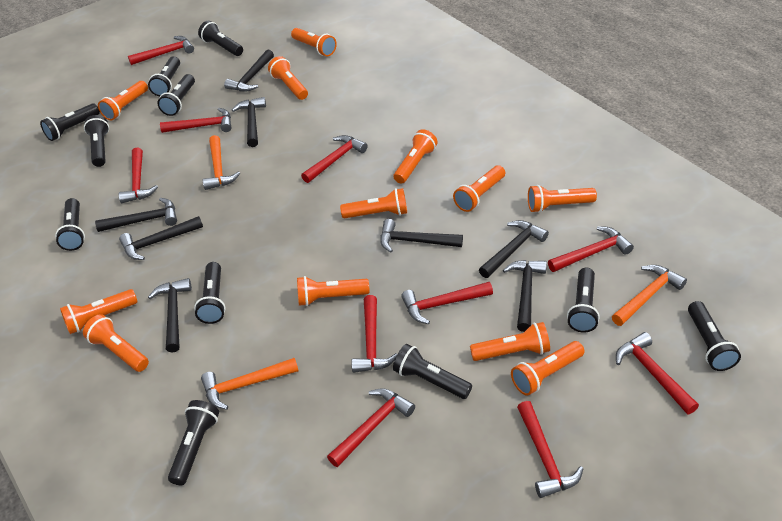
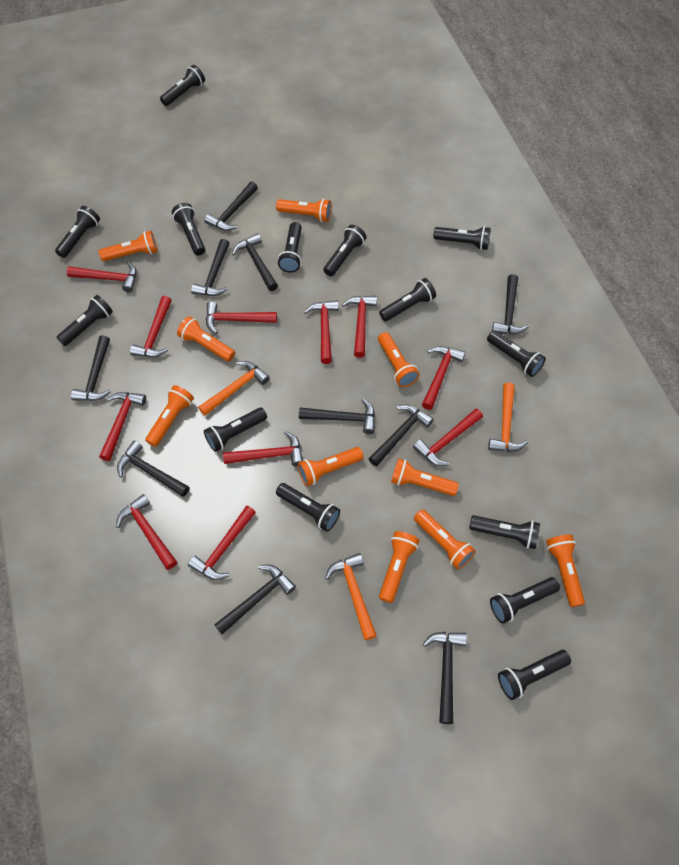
black flashlight: [40,103,100,141] [55,198,85,251] [84,115,109,167] [148,56,180,96] [157,74,195,116] [168,400,219,486] [194,262,226,324] [198,21,243,56] [393,344,472,399] [567,267,600,333] [688,301,741,371] = 11 -> [55,206,100,258] [56,295,113,346] [160,65,205,106] [172,203,205,256] [204,407,267,452] [276,483,340,532] [278,222,302,273] [323,225,367,276] [379,278,436,321] [433,226,491,250] [469,515,540,549] [487,331,546,377] [490,577,560,624] [498,650,571,700] = 14
black hammer: [95,198,177,232] [119,216,203,260] [148,278,192,352] [224,50,274,92] [232,97,266,147] [380,219,463,253] [479,220,549,278] [503,260,547,332] = 8 -> [71,335,111,401] [117,440,189,497] [191,239,230,296] [204,182,258,231] [214,565,296,634] [232,233,278,291] [299,398,375,434] [369,405,434,466] [423,632,467,724] [492,274,529,334] = 10
orange flashlight: [60,289,137,334] [83,314,149,372] [98,81,148,120] [268,56,308,100] [291,28,337,56] [297,276,369,306] [340,188,407,218] [394,129,438,184] [453,165,505,212] [470,322,550,361] [511,341,585,396] [528,185,597,213] = 12 -> [99,231,158,261] [145,385,194,447] [177,316,235,361] [276,199,332,222] [298,447,364,486] [378,332,420,387] [379,531,419,603] [391,458,459,496] [414,510,476,570] [546,534,585,607] = 10
red hammer: [119,147,158,203] [128,36,194,65] [160,108,231,133] [301,135,368,183] [327,388,415,467] [352,295,397,373] [401,282,493,324] [517,401,584,498] [548,226,634,272] [616,332,699,414] = 10 -> [67,261,136,292] [99,392,146,461] [116,494,177,570] [130,296,172,357] [188,505,256,580] [206,302,277,334] [223,431,303,467] [304,300,339,364] [342,296,377,358] [413,409,483,466] [422,346,466,410] = 11

